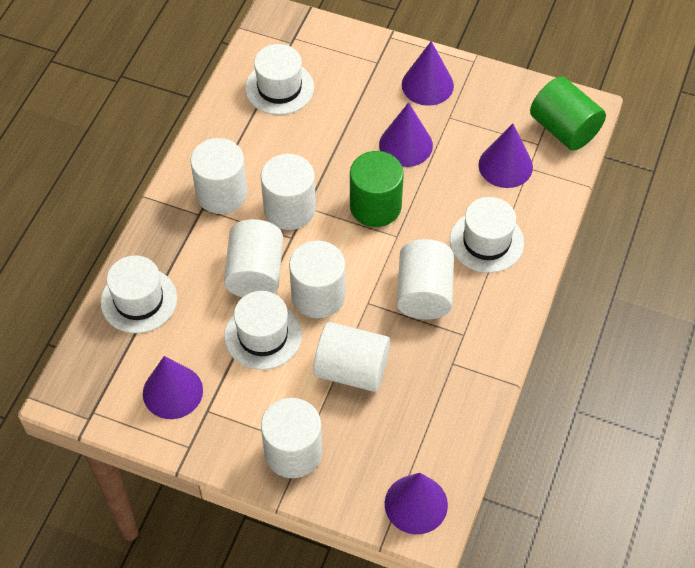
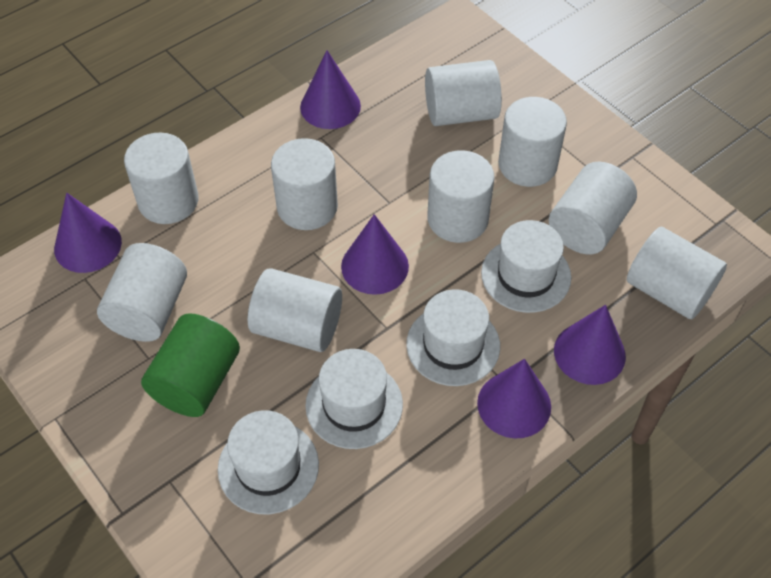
green cylinder: [350,151,404,227] [530,77,606,151] = 2 -> [141,313,240,417] = 1
white cylinder: [190,138,248,214] [224,219,283,297] [261,154,316,230] [261,398,322,478] [289,240,345,318] [313,322,390,392] [397,239,454,320] = 7 -> [97,243,187,342] [124,133,199,224] [248,268,342,352] [271,138,338,230] [425,60,502,126] [427,150,495,243] [498,97,567,187] [549,162,637,254] [627,227,727,319] = 9

